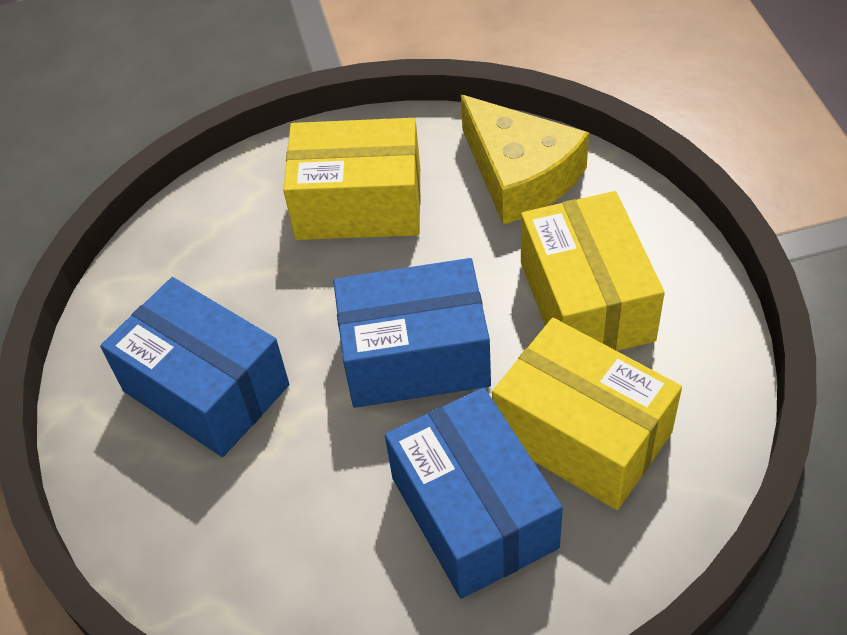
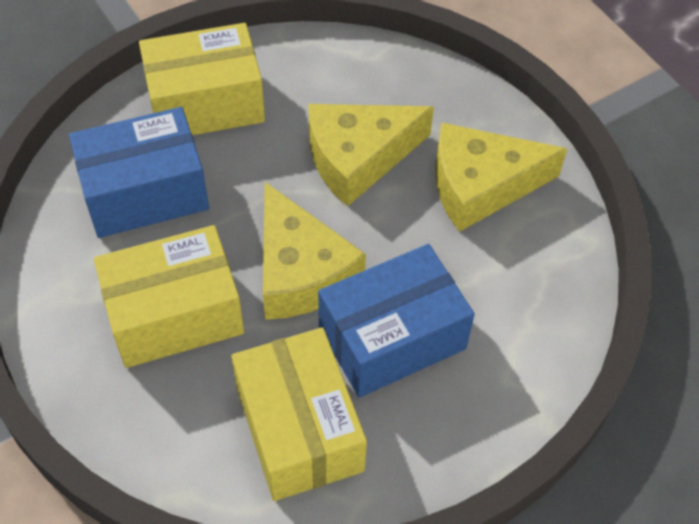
blue box: [100,277,289,457] [333,258,491,408] [385,388,563,599] = 3 -> [69,107,209,238] [318,244,475,398] = 2
yellow cheese: [461,95,589,225] = 1 -> [263,182,366,320] [308,104,434,207] [435,123,567,232] = 3

